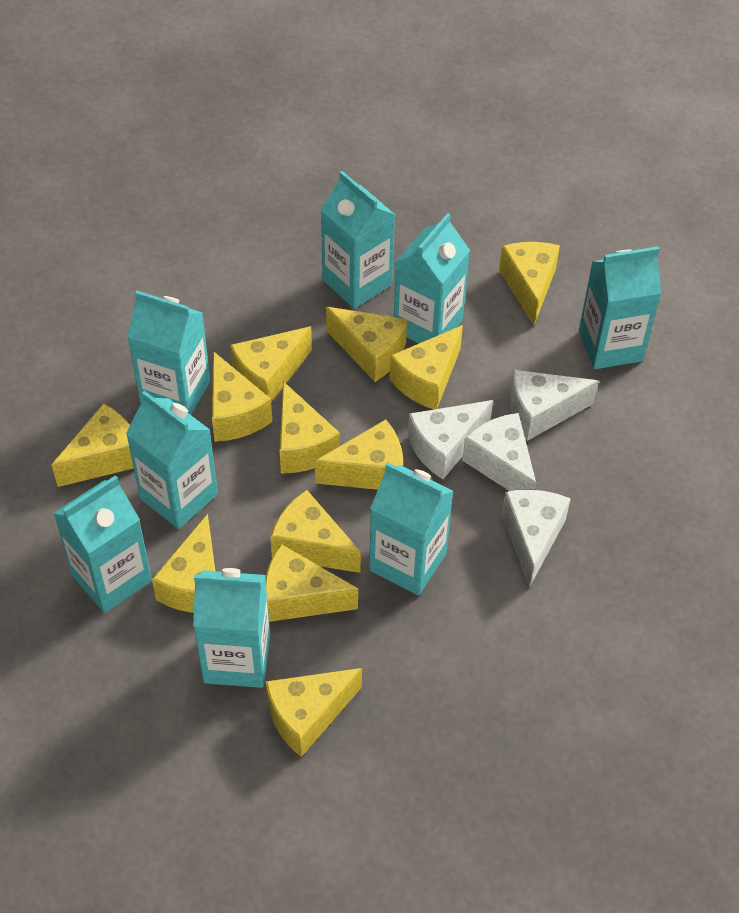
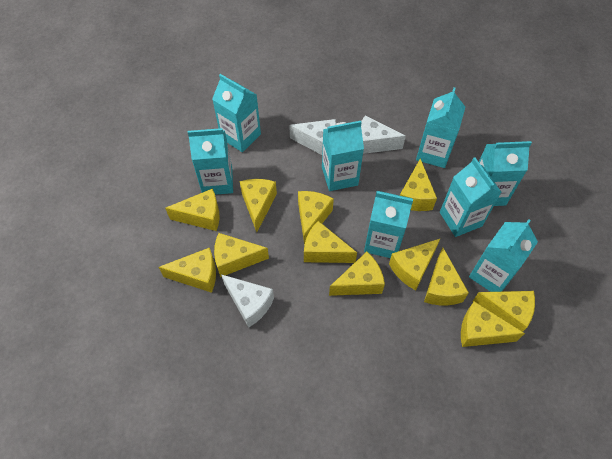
white cheese: [408,400,493,479] [462,413,537,491] [502,490,571,588] [510,370,599,441] = 4 -> [221,274,274,328] [289,119,336,155] [361,115,406,154] = 3

